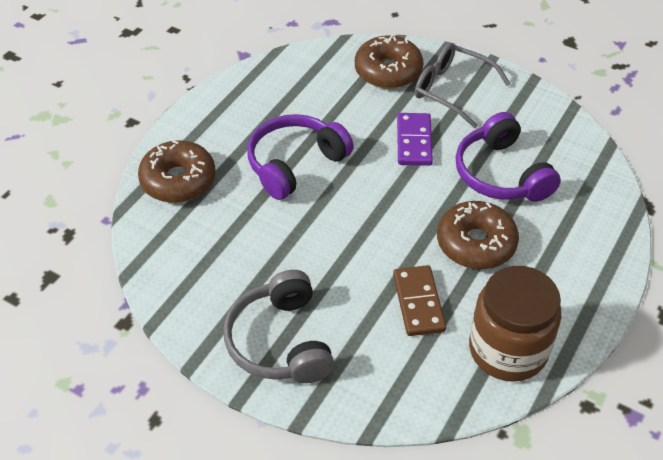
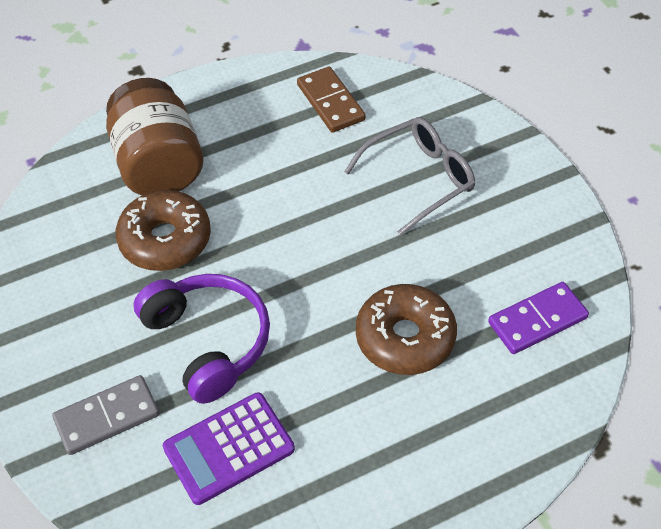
brown donut: [138,140,216,203] [355,35,423,89] [437,201,519,269] = 3 -> [116,190,211,271] [356,284,457,375] = 2
grey domino: none = 0 -> [52,375,159,455] = 1
grey headphones: [223,270,334,383] = 1 -> none = 0
purple calculator: none = 0 -> [163,393,295,505] = 1
purple headphones: [247,114,354,200] [455,112,561,202] = 2 -> [134,274,270,404] = 1

